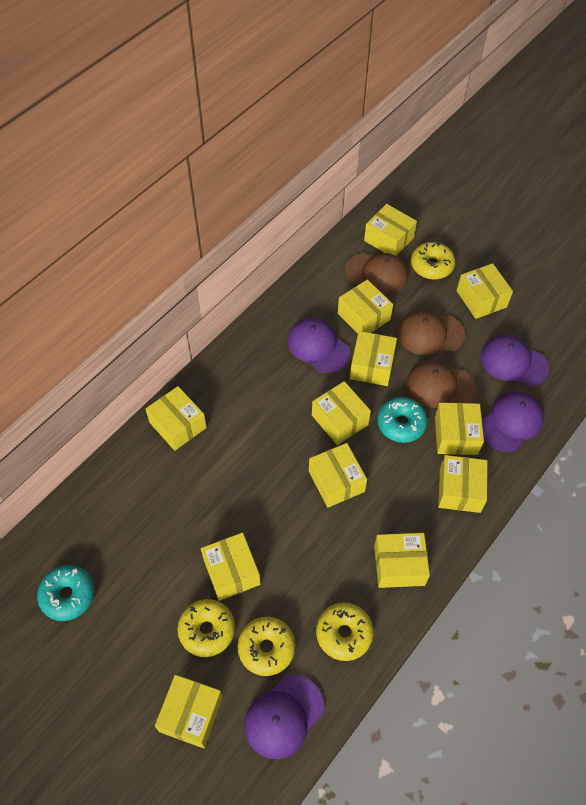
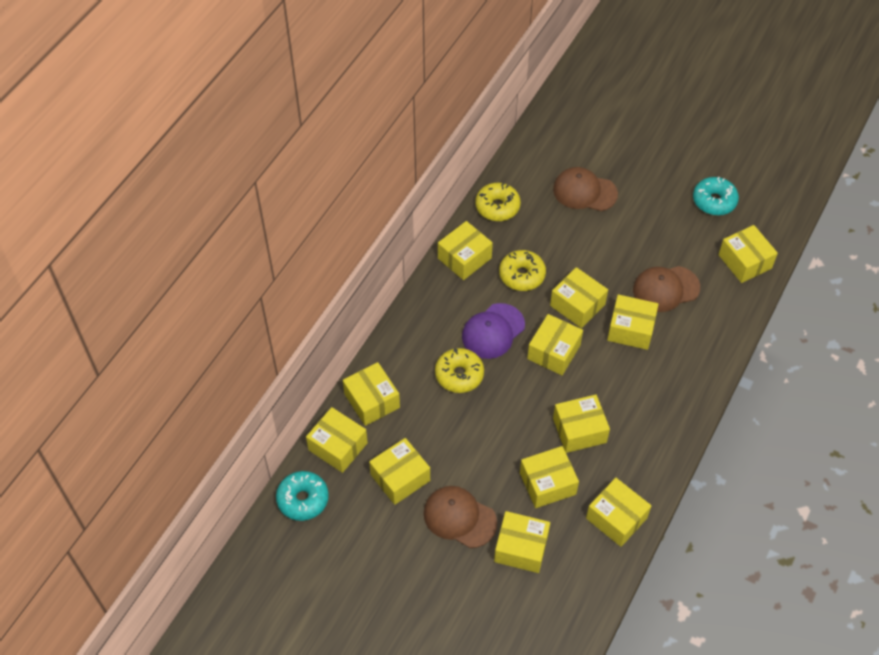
purple cap: [244,675,324,759] [288,317,350,373] [481,335,549,387] [482,391,544,452] = 4 -> [462,303,525,359] = 1
yellow donut: [177,599,235,657] [237,617,295,676] [316,603,373,661] [411,242,455,279] = 4 -> [435,348,484,393] [475,183,521,221] [499,250,546,291] = 3

